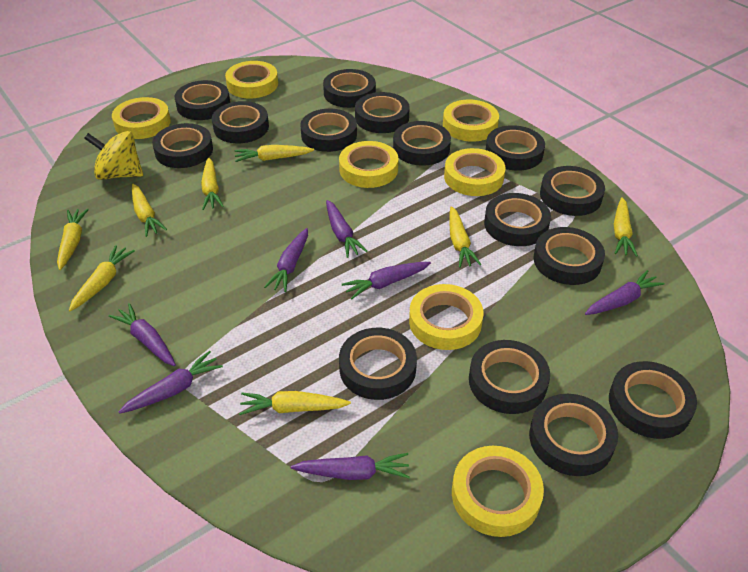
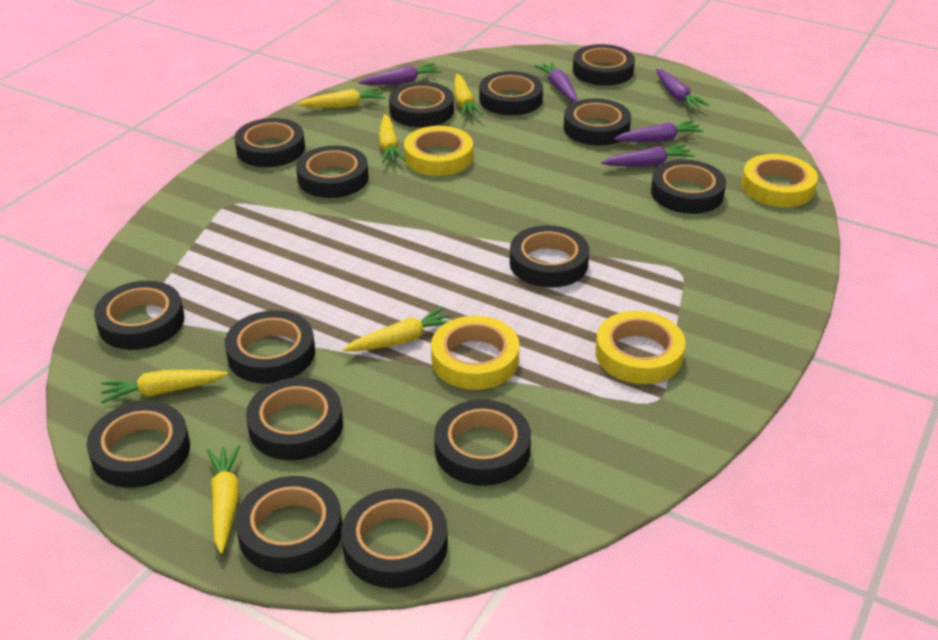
purple carrot: [109,303,176,366] [118,351,223,414] [264,228,308,292] [291,453,410,480] [326,200,368,258] [342,262,431,300] [585,270,665,315] = 7 -> [359,63,442,85] [534,62,578,102] [601,144,695,166] [614,120,704,142] [656,69,709,110] = 5
yellow carrot: [57,208,89,270] [69,245,135,311] [132,184,167,237] [201,157,224,210] [234,145,314,162] [239,391,351,415] [449,206,481,268] [614,197,638,257] = 8 -> [101,370,228,403] [207,445,240,554] [297,88,386,108] [343,307,450,351] [379,114,405,163] [454,74,483,117] = 6
yellow spinning top: [84,131,143,180] = 1 -> none = 0
yellow tape: [112,97,171,139] [225,61,278,98] [339,141,398,188] [409,284,484,350] [443,99,499,142] [444,148,506,196] [452,446,544,537] = 7 -> [404,126,473,176] [431,316,520,390] [595,311,686,384] [741,154,818,207] = 4

